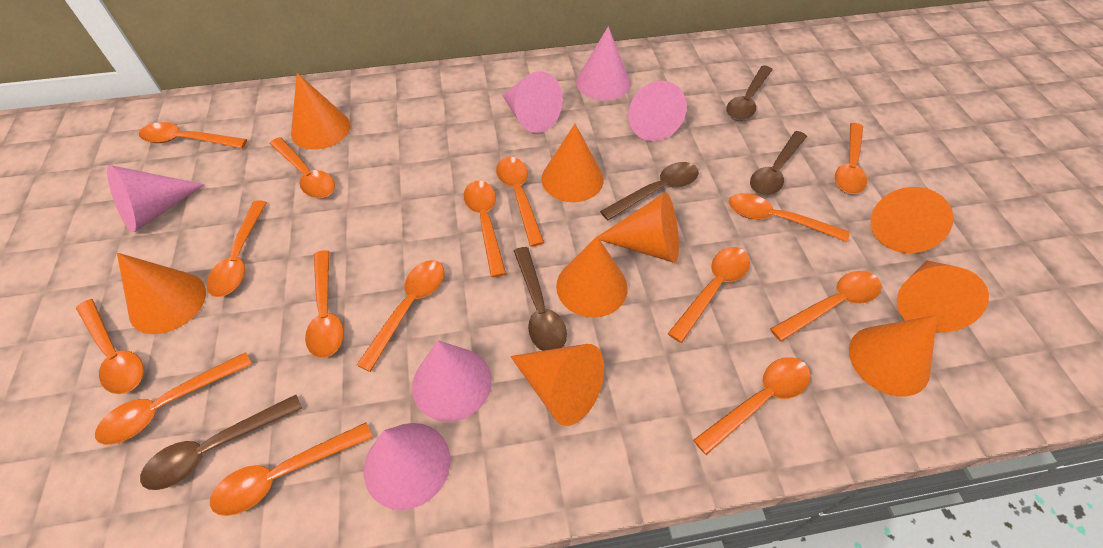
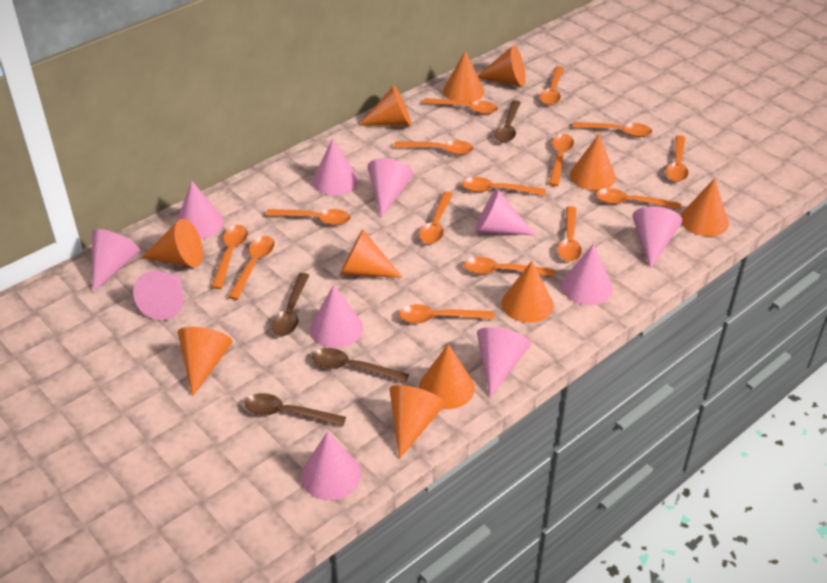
brown spoon: [140,395,302,490] [514,247,567,351] [600,162,699,221] [726,65,773,121] [750,131,807,196] = 5 -> [245,393,346,426] [271,273,309,336] [313,348,409,383] [494,100,521,143] = 4
orange cone: [117,253,206,334] [291,73,350,149] [510,344,604,426] [542,124,604,202] [556,236,628,318] [598,192,679,263] [849,315,937,397] [871,187,953,253] [897,260,989,333] = 9 -> [141,219,203,267] [178,327,233,397] [340,229,403,278] [358,85,411,126] [390,385,446,459] [419,344,475,409] [443,50,484,103] [477,46,526,86] [502,261,554,323] [570,134,616,191] [681,178,729,237] = 11
pink cone: [107,165,205,233] [364,423,451,510] [412,340,492,422] [502,71,563,133] [576,26,630,101] [629,81,687,141] = 6 -> [92,229,140,292] [133,271,184,321] [176,181,224,239] [301,432,361,500] [310,285,363,348] [312,138,358,195] [368,158,414,218] [475,189,535,235] [477,327,531,397] [561,244,612,305] [632,206,682,269] = 11

